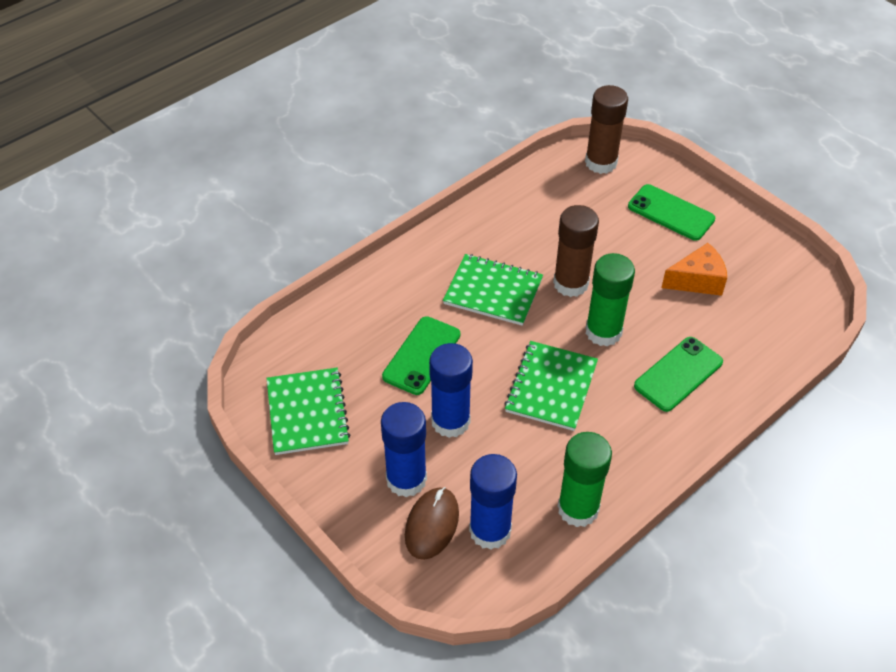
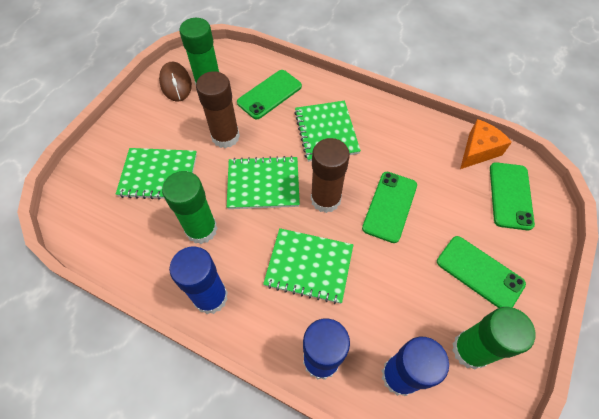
green glue stick: [558,432,612,527] [586,253,635,347] = 2 -> [162,171,218,244] [179,18,219,85] [452,307,535,370] = 3
green notebook: [266,368,350,455] [443,254,543,326] [504,341,598,431] = 3 -> [116,148,197,200] [227,156,300,209] [263,228,353,304] [294,101,361,162] = 4
green phone: [382,316,460,395] [628,184,715,241] [634,337,723,412] = 3 -> [237,70,302,120] [362,172,417,243] [437,236,526,308] [490,162,535,231] = 4

